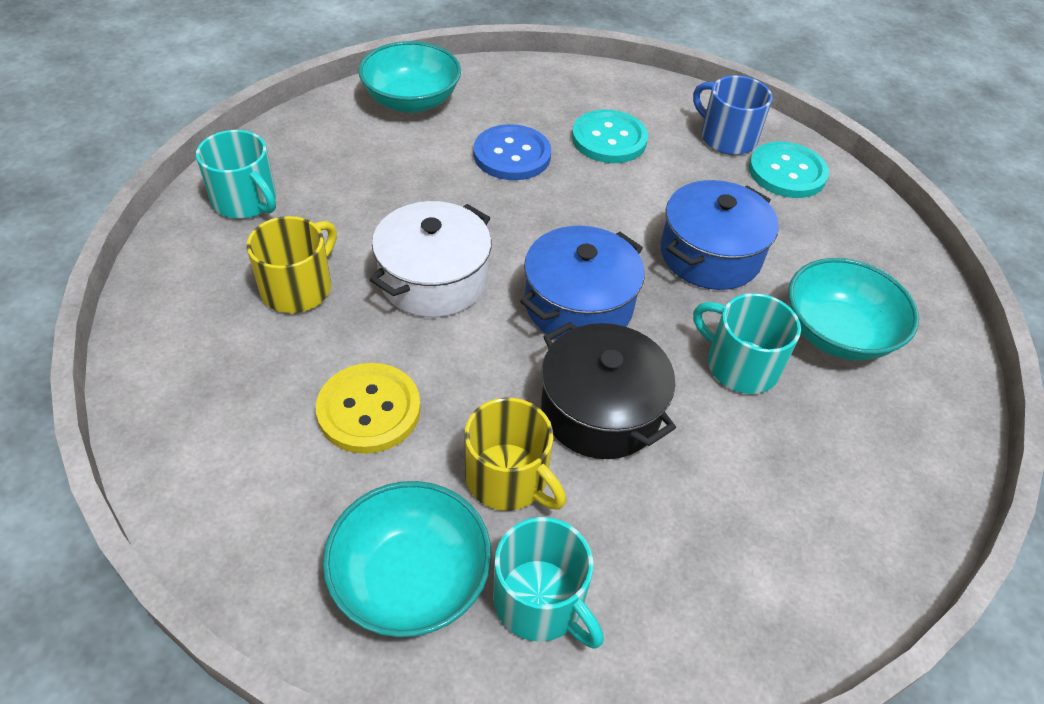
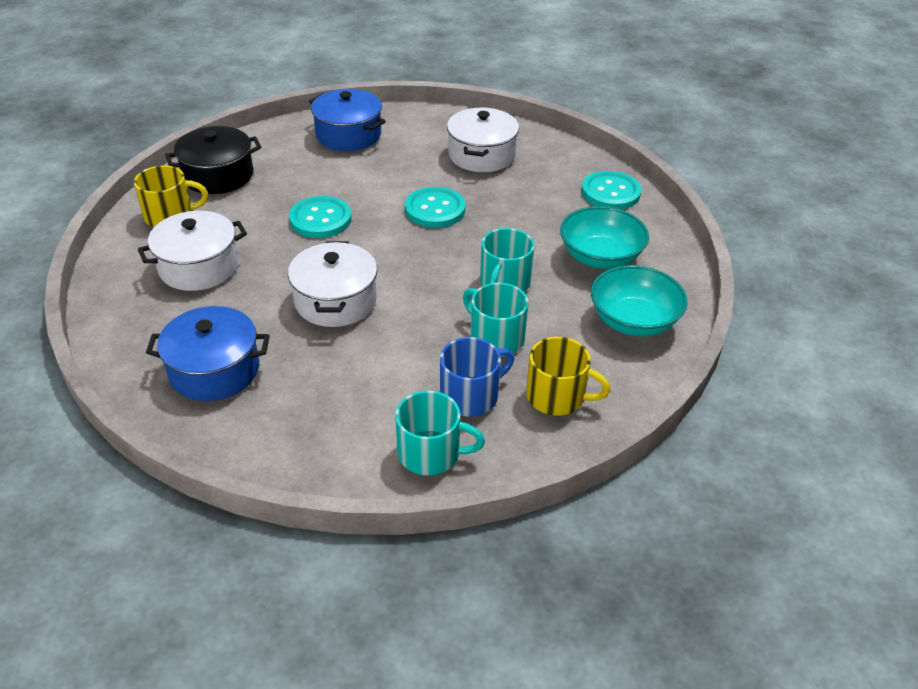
blue button: [474,124,551,180] = 1 -> none = 0
turquoise bowl: [323,481,492,637] [358,41,461,113] [788,258,919,361] = 3 -> [560,206,649,269] [591,265,688,337] = 2
turquoise button: [572,110,648,163] [749,142,829,198] = 2 -> [289,196,352,238] [405,187,465,228] [582,171,641,209] = 3
white pot: [370,201,491,317] = 1 -> [138,211,247,291] [288,241,377,327] [447,108,519,172] = 3
yellow button: [316,363,421,454] = 1 -> none = 0

